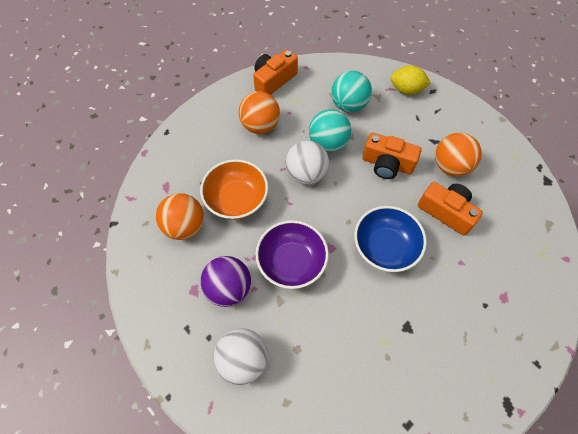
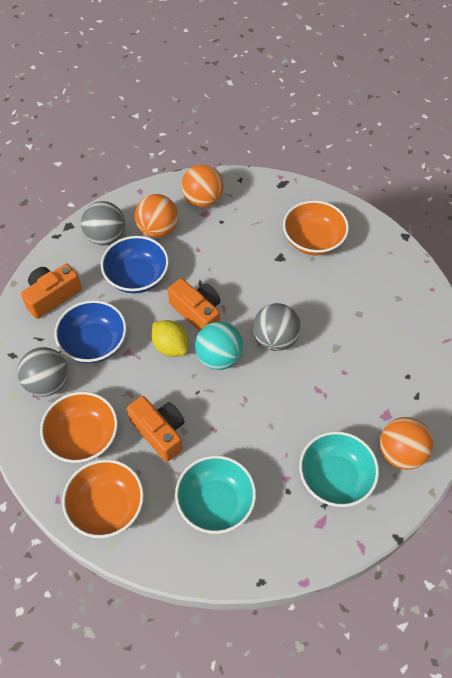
blue bowl: [354,206,427,272] = 1 -> [55,300,127,363] [101,236,169,294] = 2
grey ball: none = 0 -> [17,347,68,397] [81,201,125,246] [253,303,301,351] = 3
orange bowl: [200,159,268,220] = 1 -> [40,392,118,463] [62,459,144,538] [283,200,349,255] = 3
purple ball: [200,256,251,307] = 1 -> none = 0
purple bowl: [255,220,329,289] = 1 -> none = 0
turquoise ball: [309,109,351,152] [331,71,372,112] = 2 -> [195,322,243,370] = 1
turquoise bowl: none = 0 -> [175,455,256,534] [299,431,379,507] = 2
white ball: [214,328,268,385] [285,141,329,185] = 2 -> none = 0

